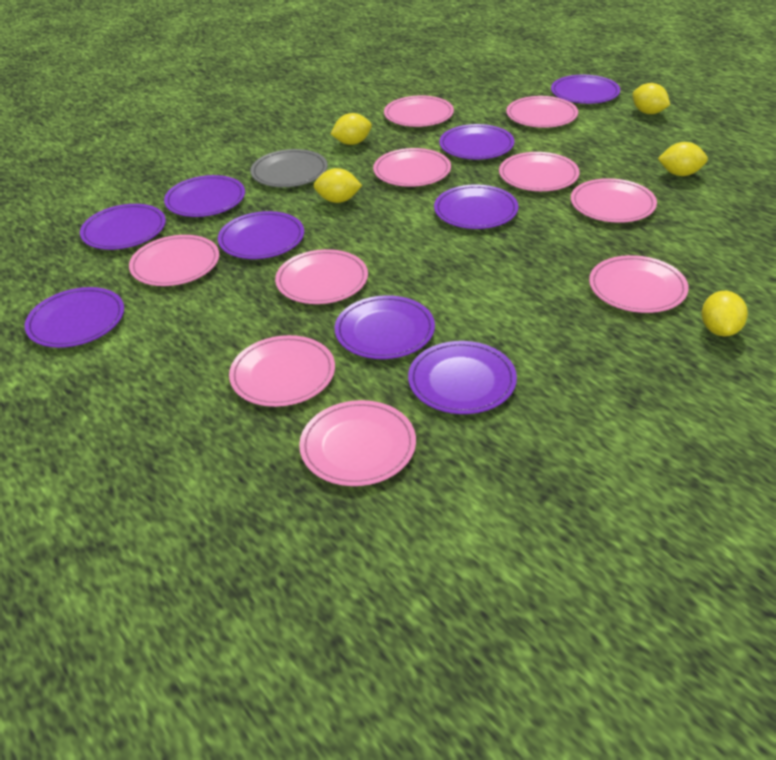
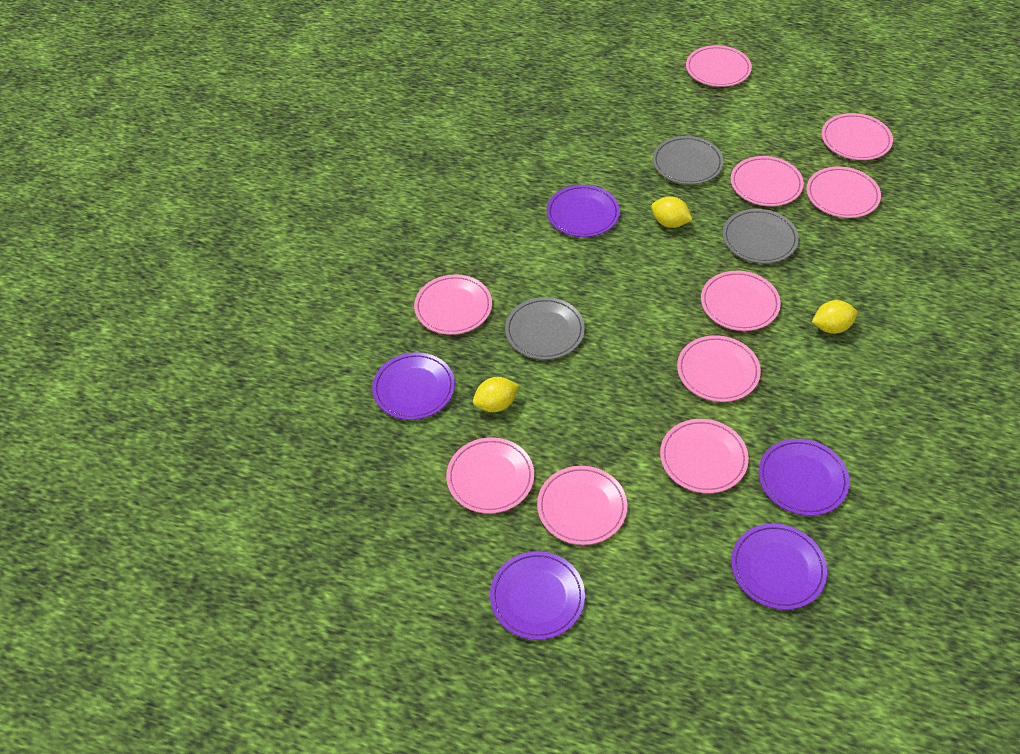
grey plate: [250,149,328,187] = 1 -> [505,297,585,360] [653,136,724,185] [723,209,799,264] = 3
purple plate: [25,287,124,348] [80,204,166,250] [164,175,245,217] [218,211,304,259] [335,295,435,359] [408,341,517,414] [434,184,518,229] [439,124,514,159] [551,75,620,104] = 9 -> [372,352,455,420] [490,551,585,640] [547,185,620,237] [731,524,827,610] [759,439,850,516] = 5
yellow lemon: [314,168,362,203] [331,113,372,145] [632,83,670,114] [658,142,708,176] [702,291,748,336] = 5 -> [473,377,519,412] [651,196,692,228] [812,300,858,334] = 3

